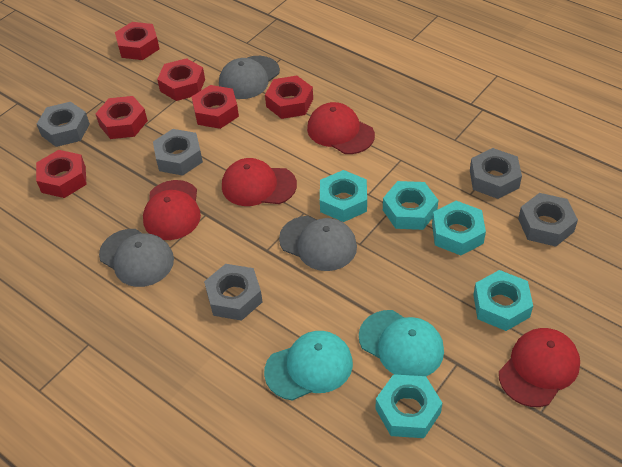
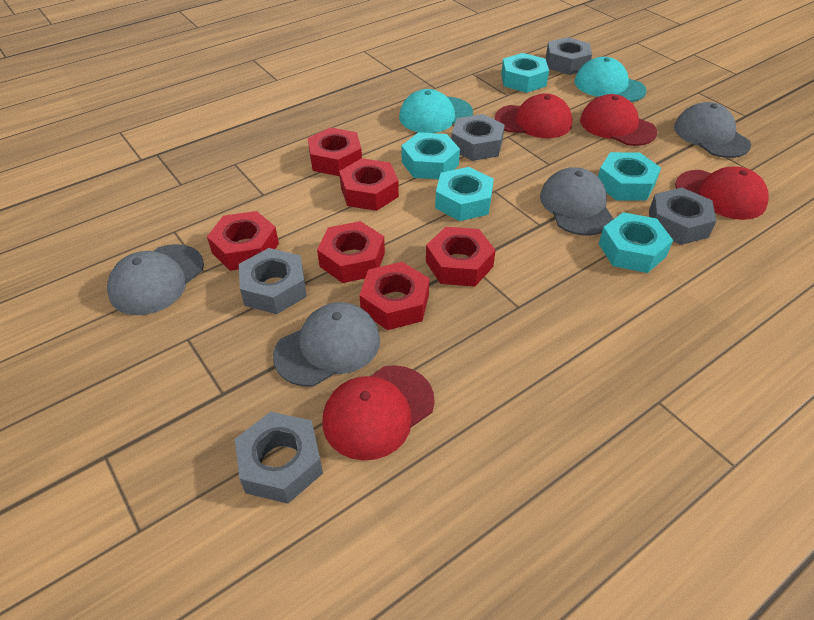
grey cap: [99,229,174,287] [219,56,280,99] [279,216,357,271] = 3 -> [107,244,204,315] [273,302,380,387] [540,167,613,235] [674,102,751,158] = 4

